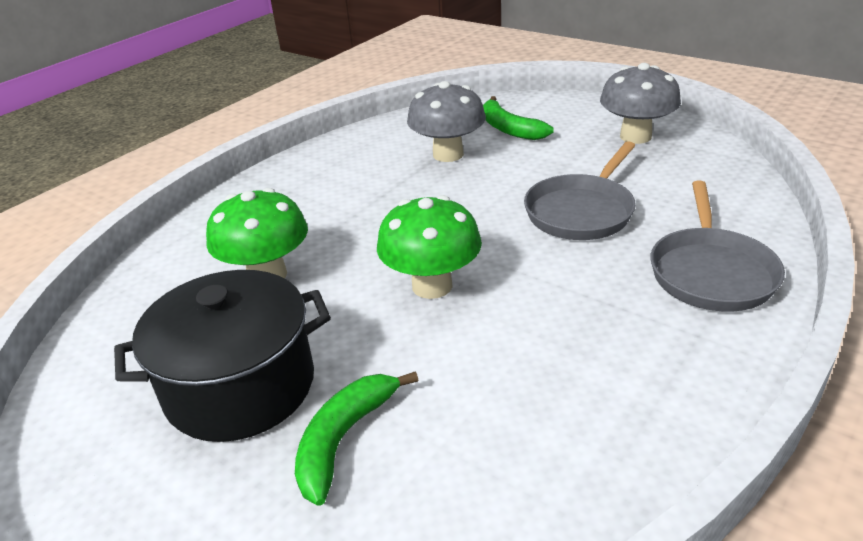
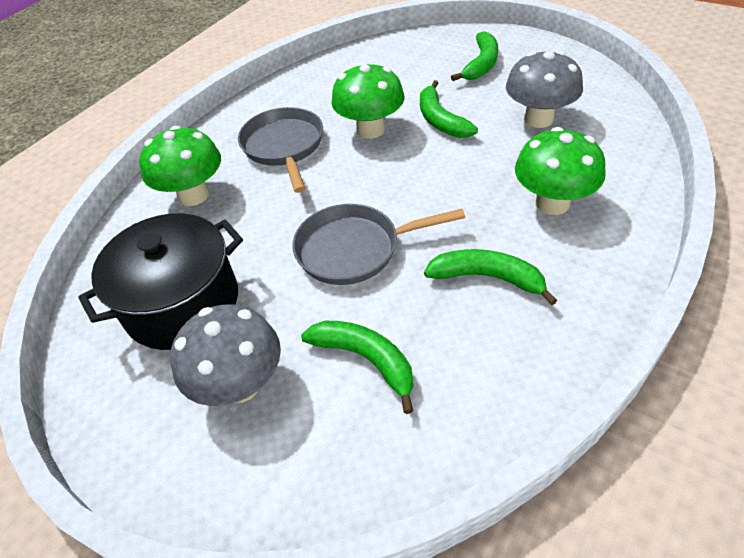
green banana: [295,371,418,506] [483,96,554,140] = 2 -> [301,321,414,414] [420,80,478,138] [424,249,557,305] [451,31,498,81] = 4
green mushroom: [206,188,308,279] [377,195,482,299] = 2 -> [139,126,221,206] [331,62,405,139] [515,127,606,215] = 3

